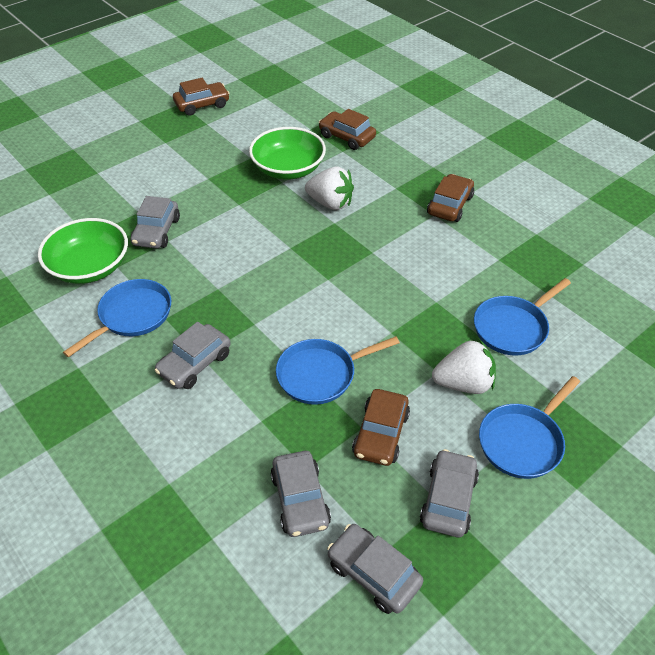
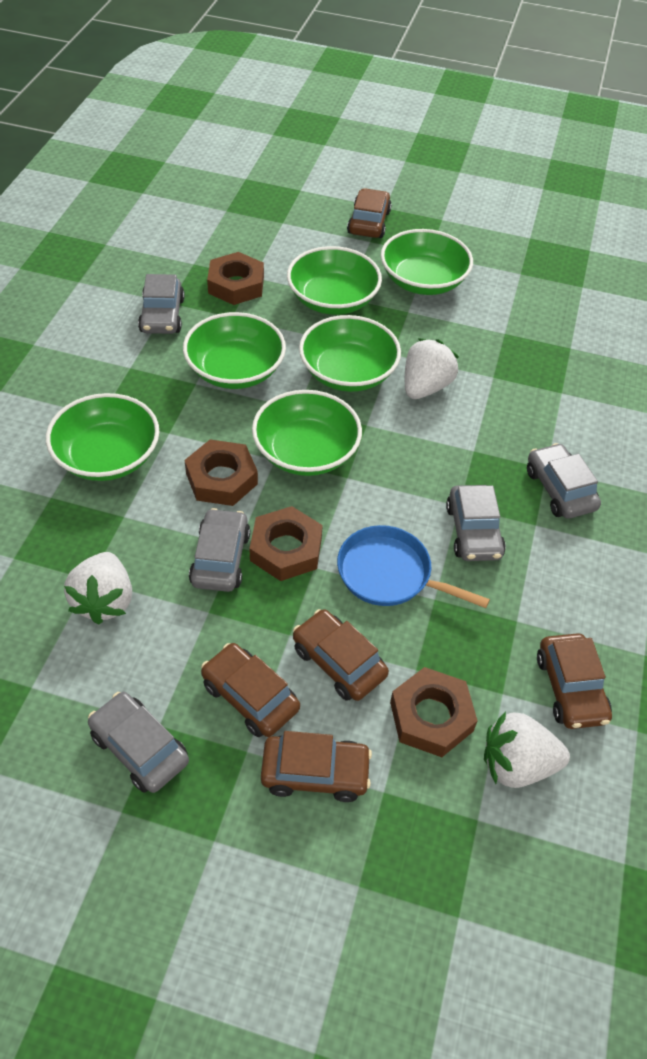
blue pan: [63,279,171,357] [276,336,400,405] [474,278,571,356] [479,376,580,479] = 4 -> [337,525,490,608] = 1
brown car: [173,78,230,116] [319,109,376,150] [352,389,410,466] [427,174,474,222] = 4 -> [201,643,300,737] [261,731,372,802] [293,609,389,701] [347,188,392,238] [537,633,612,729] = 5
brown nut: none = 0 -> [185,439,258,506] [207,252,264,305] [249,506,323,581] [390,667,478,757] = 4
green bowl: [38,218,128,284] [249,127,326,180] = 2 -> [46,393,159,481] [183,312,286,389] [252,390,362,476] [287,246,382,315] [299,315,401,392] [381,229,473,295] = 6
white strawberry: [305,167,354,210] [432,339,496,394] = 2 -> [64,552,132,624] [405,338,459,399] [484,711,570,788] = 3

